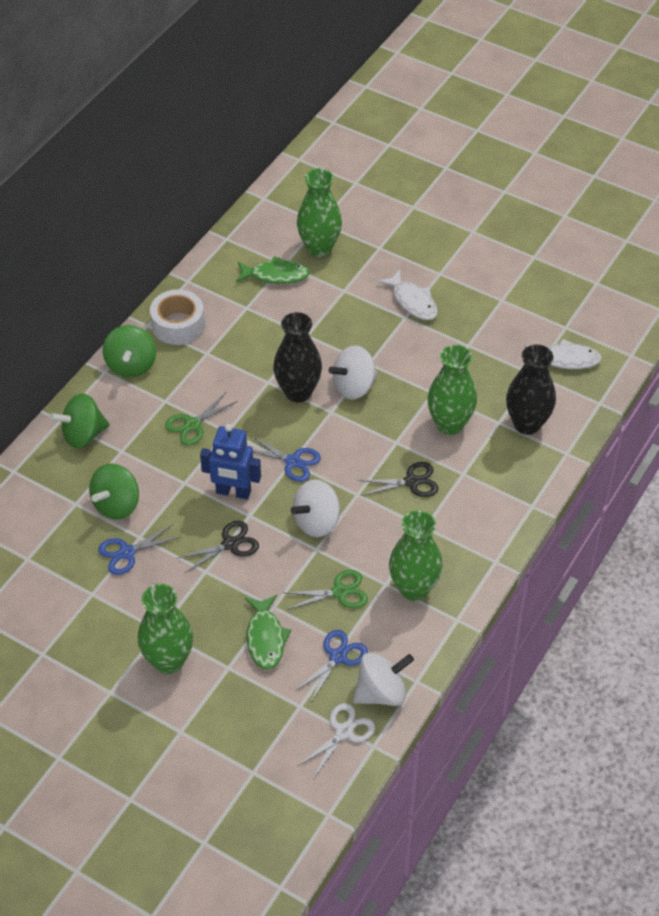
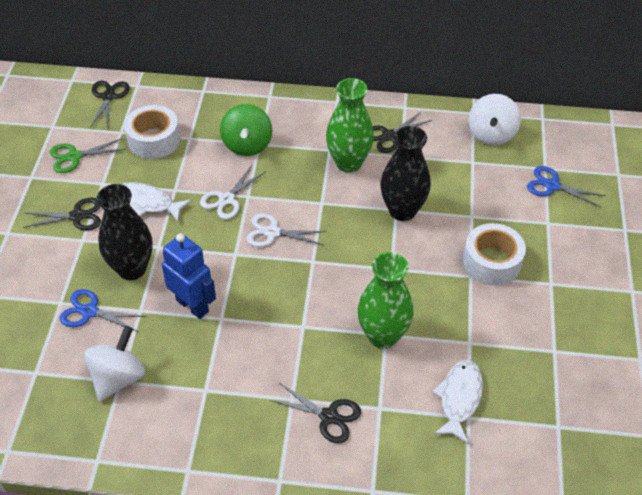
black scissors: [176,521,259,573] [357,462,438,497] = 2 -> [23,198,101,231] [90,81,130,128] [269,383,361,443] [373,111,432,153] = 4
blue scissors: [98,524,181,575] [251,435,321,482] [294,630,368,702] = 3 -> [60,289,147,332] [527,166,605,207] = 2
green fish: [236,256,310,284] [245,595,291,670] = 2 -> none = 0
green scissors: [165,392,238,445] [284,570,368,610] = 2 -> [50,138,125,173] = 1
green spinning top: [49,393,110,448] [89,463,139,520] [103,325,156,378] = 3 -> [220,104,272,156] = 1
green vase: [138,584,193,674] [297,168,342,257] [389,510,442,601] [427,345,477,435] = 4 -> [326,78,374,172] [358,252,413,349] = 2
white scissors: [298,703,375,779] = 1 -> [200,165,266,219] [246,213,327,247] = 2
white spinning top: [291,480,340,537] [329,345,378,400] [353,653,414,706] = 3 -> [84,326,145,402] [469,94,521,146] = 2
white tape: [150,289,205,345] = 1 -> [124,105,180,159] [463,223,526,286] = 2

